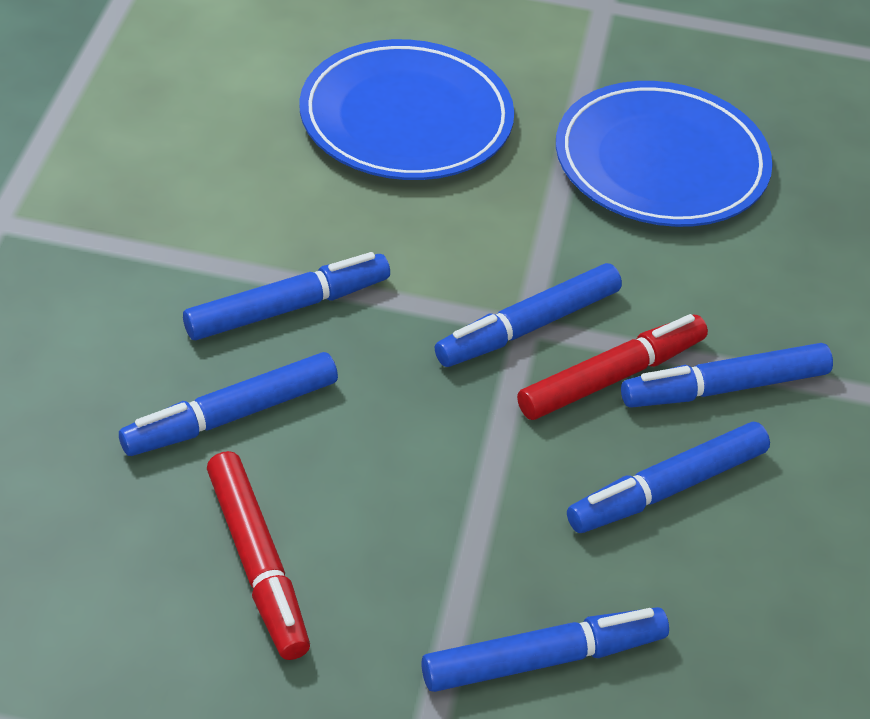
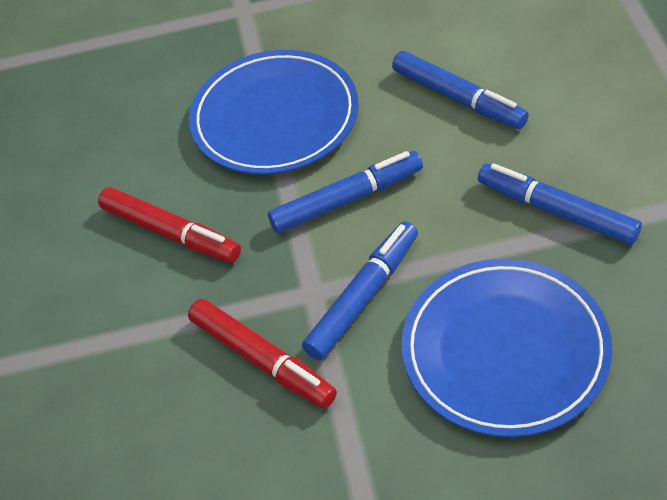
blue marker: [119,352,338,456] [183,252,390,340] [421,607,669,692] [435,263,622,367] [567,422,770,533] [621,343,833,408] = 6 -> [268,151,423,233] [302,221,418,360] [392,51,529,129] [478,163,642,245] = 4

